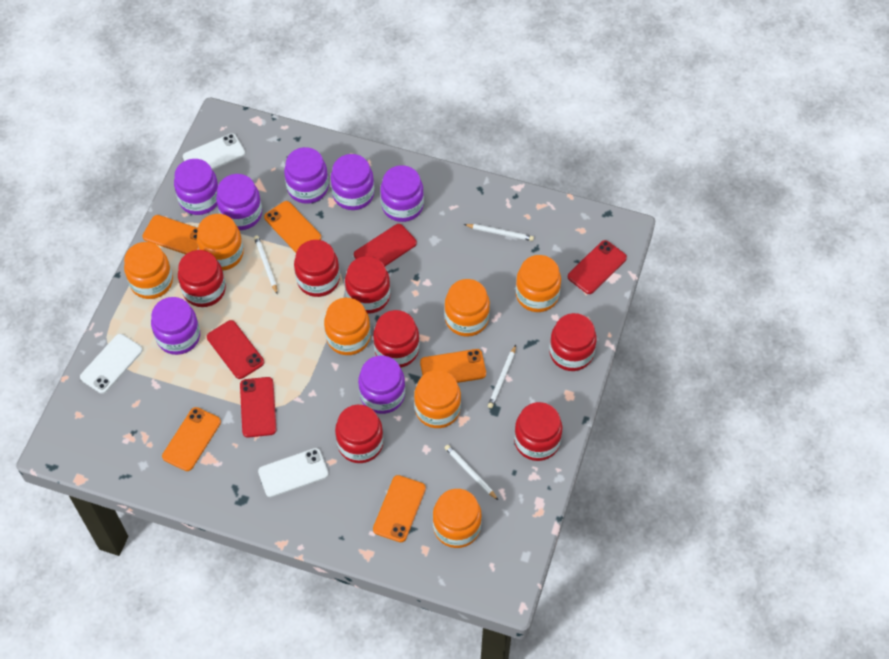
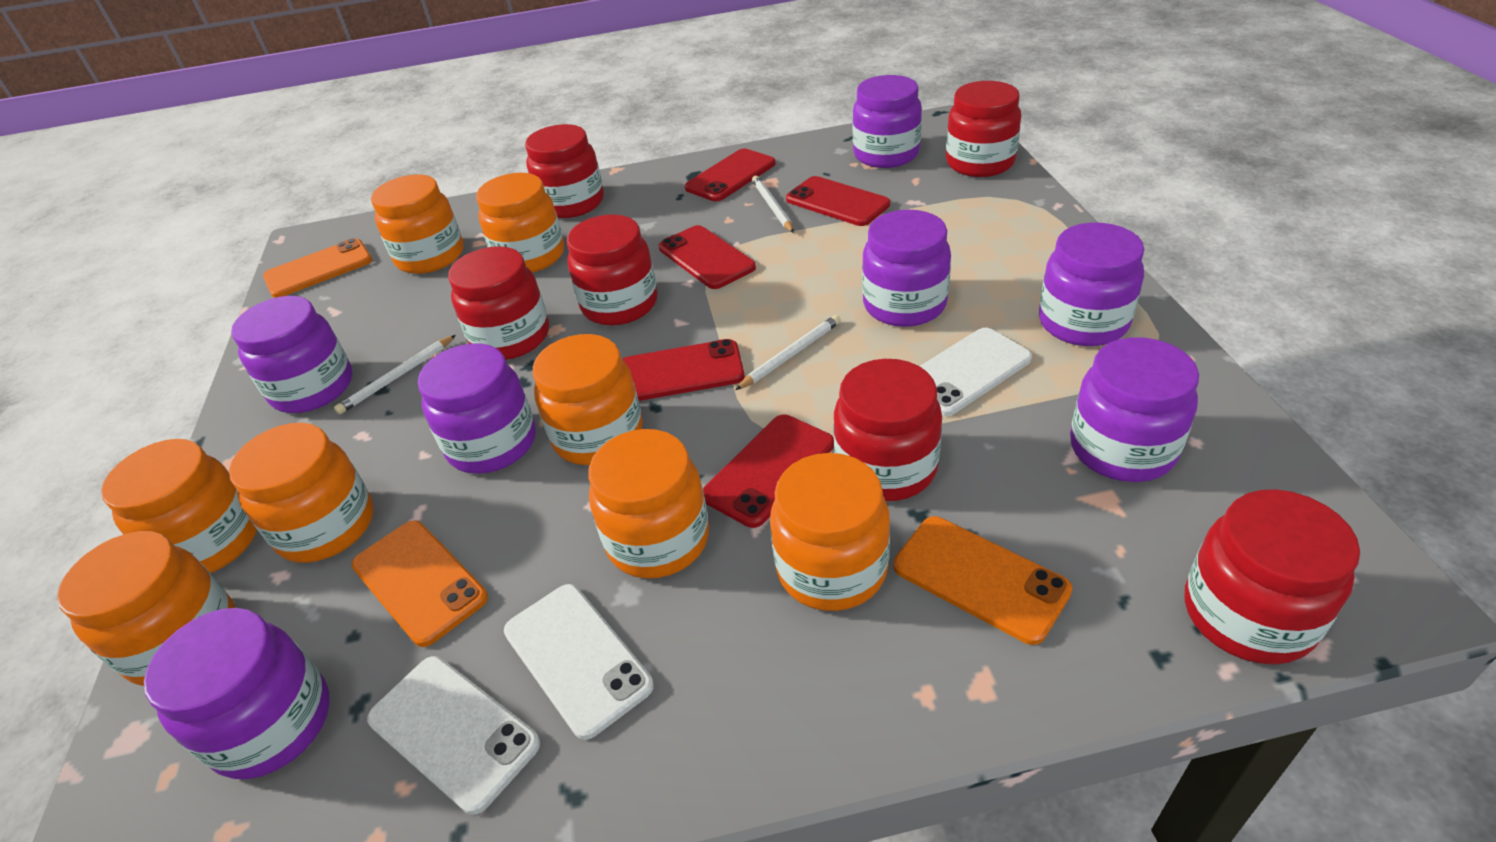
orange jar: [124,242,173,299] [197,214,244,271] [324,298,371,355] [414,370,461,428] [433,489,482,548] [444,279,490,337] [516,255,561,312] = 7 -> [57,531,235,686] [101,439,257,573] [229,423,373,563] [371,174,464,274] [476,173,564,273] [533,334,643,465] [588,429,709,578] [770,453,890,611] = 8
orange phone: [142,215,199,254] [162,407,221,471] [264,201,321,252] [373,475,426,542] [420,349,486,383] = 5 -> [263,238,372,298] [351,520,488,647] [893,516,1073,645] = 3
red jar: [178,250,226,307] [294,240,340,297] [335,405,384,463] [345,256,390,314] [373,310,419,368] [514,402,562,461] [549,313,597,371] = 7 -> [448,246,549,360] [525,124,604,218] [567,215,658,325] [833,359,942,501] [946,81,1021,177] [1185,489,1360,665] = 6
red phone: [207,320,264,379] [240,377,277,438] [354,224,417,266] [568,240,627,294] = 4 -> [622,339,745,401] [659,225,756,289] [685,149,776,201] [703,414,834,528] [786,176,890,226] = 5
white pencil: [254,236,278,294] [445,445,498,500] [464,224,534,241] [488,345,516,408] = 4 -> [334,335,456,415] [735,315,841,390] [752,176,794,233] = 3

